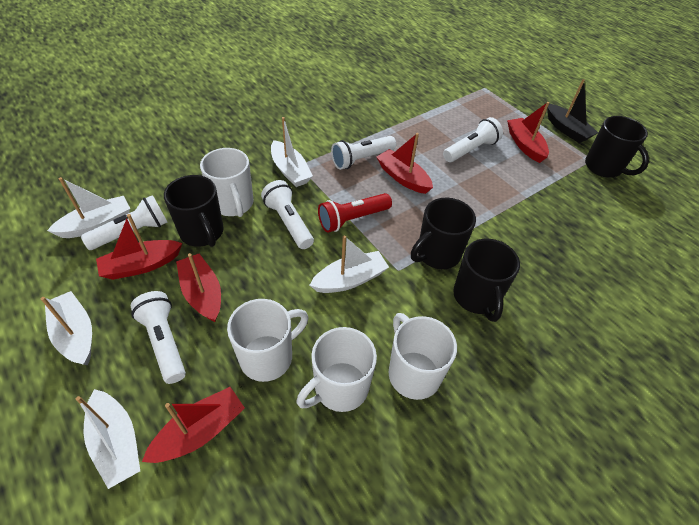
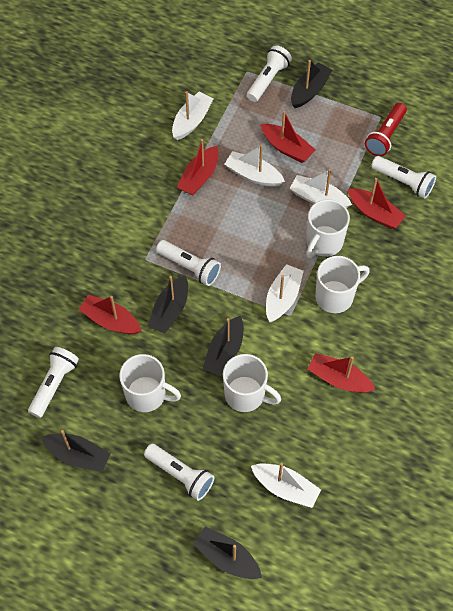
black boat: [548,79,598,143] = 1 -> [41,430,111,472] [147,276,188,334] [193,527,262,579] [203,316,243,376] [291,60,332,108] = 5
black mug: [164,175,224,247] [411,198,476,269] [453,239,520,322] [585,116,649,178] = 4 -> none = 0

